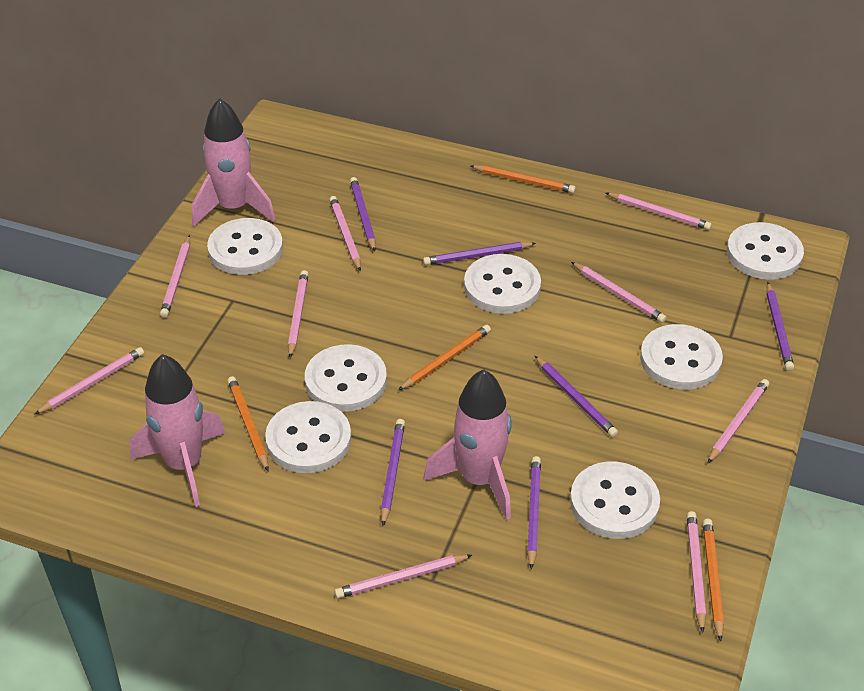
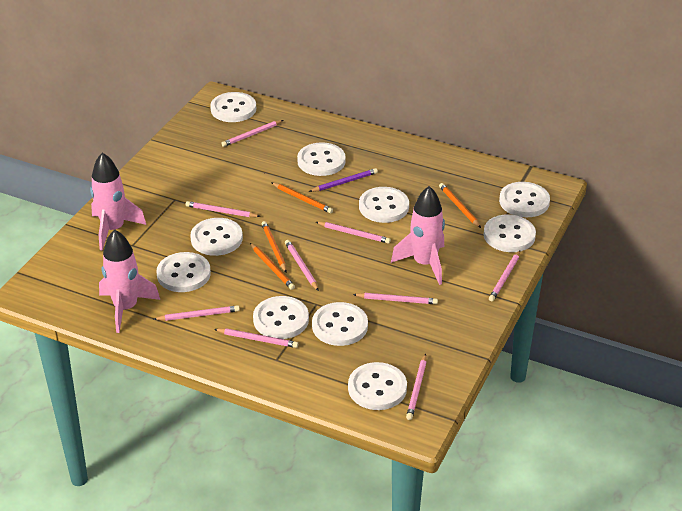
purple pencil: [350,177,376,252] [381,419,405,526] [423,242,536,265] [527,456,541,570] [535,356,618,437] [767,282,794,371] = 6 -> [309,168,378,192] = 1
white button: [207,218,283,275] [265,401,351,473] [305,344,387,412] [464,254,541,314] [570,462,660,539] [640,324,723,390] [727,222,804,280] = 7 -> [156,252,211,292] [190,218,243,256] [210,92,256,122] [253,296,309,339] [297,142,346,176] [312,302,368,346] [348,362,407,410] [359,187,409,223] [484,215,536,252] [499,182,550,217] = 10

